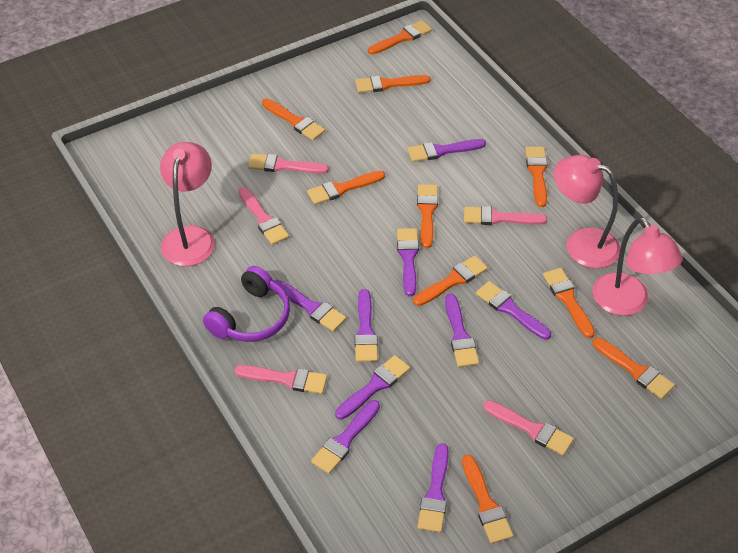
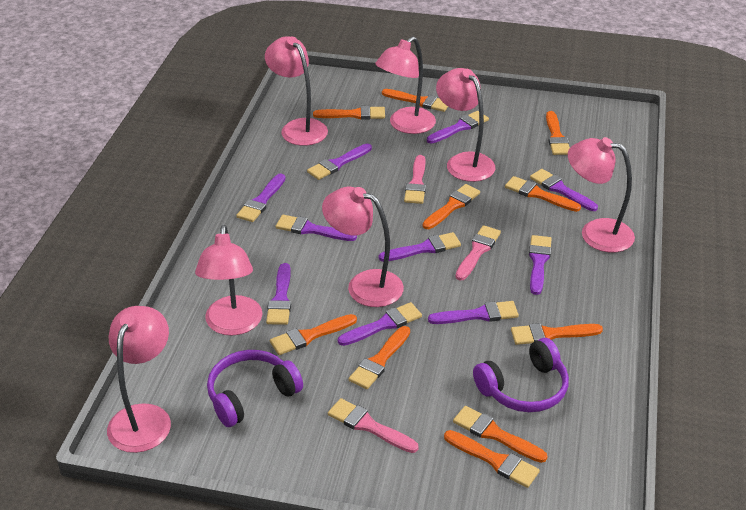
pink brush: [235,365,327,394] [238,187,289,245] [248,153,329,174] [464,206,547,225] [483,400,574,456] = 5 -> [328,398,419,453] [404,155,426,204] [455,225,501,281] = 3
pink lamp: [160,142,215,266] [554,155,620,268] [592,217,683,316] = 3 -> [107,306,171,453] [195,225,262,336] [265,36,328,146] [322,187,404,307] [375,37,436,134] [436,68,495,182] [568,137,635,253] = 7
purple brush: [273,280,347,332] [311,400,380,474] [335,355,410,420] [354,289,378,362] [397,228,419,296] [408,139,486,162] [418,443,449,533] [445,294,479,367] [476,281,551,340] = 9 -> [236,174,285,222] [266,263,291,325] [276,215,357,241] [307,144,372,180] [338,302,422,346] [379,232,461,262] [427,111,489,144] [428,301,519,324] [529,235,552,295] [530,169,598,211] = 10
purple headphones: [203,266,290,342] = 1 -> [207,350,303,427] [473,338,569,412] = 2

